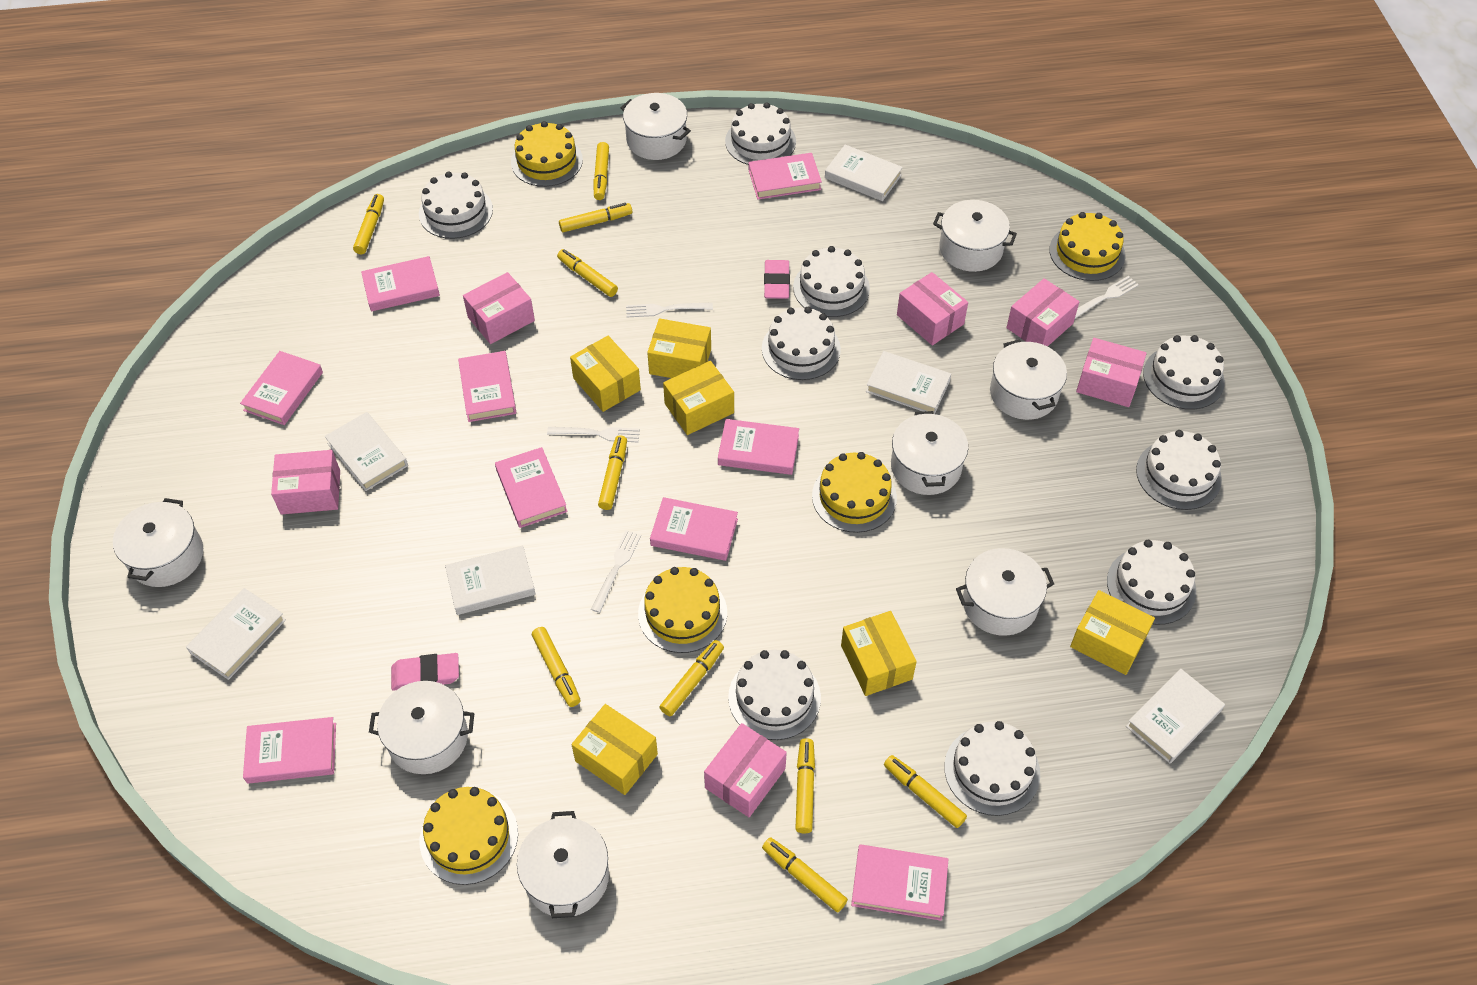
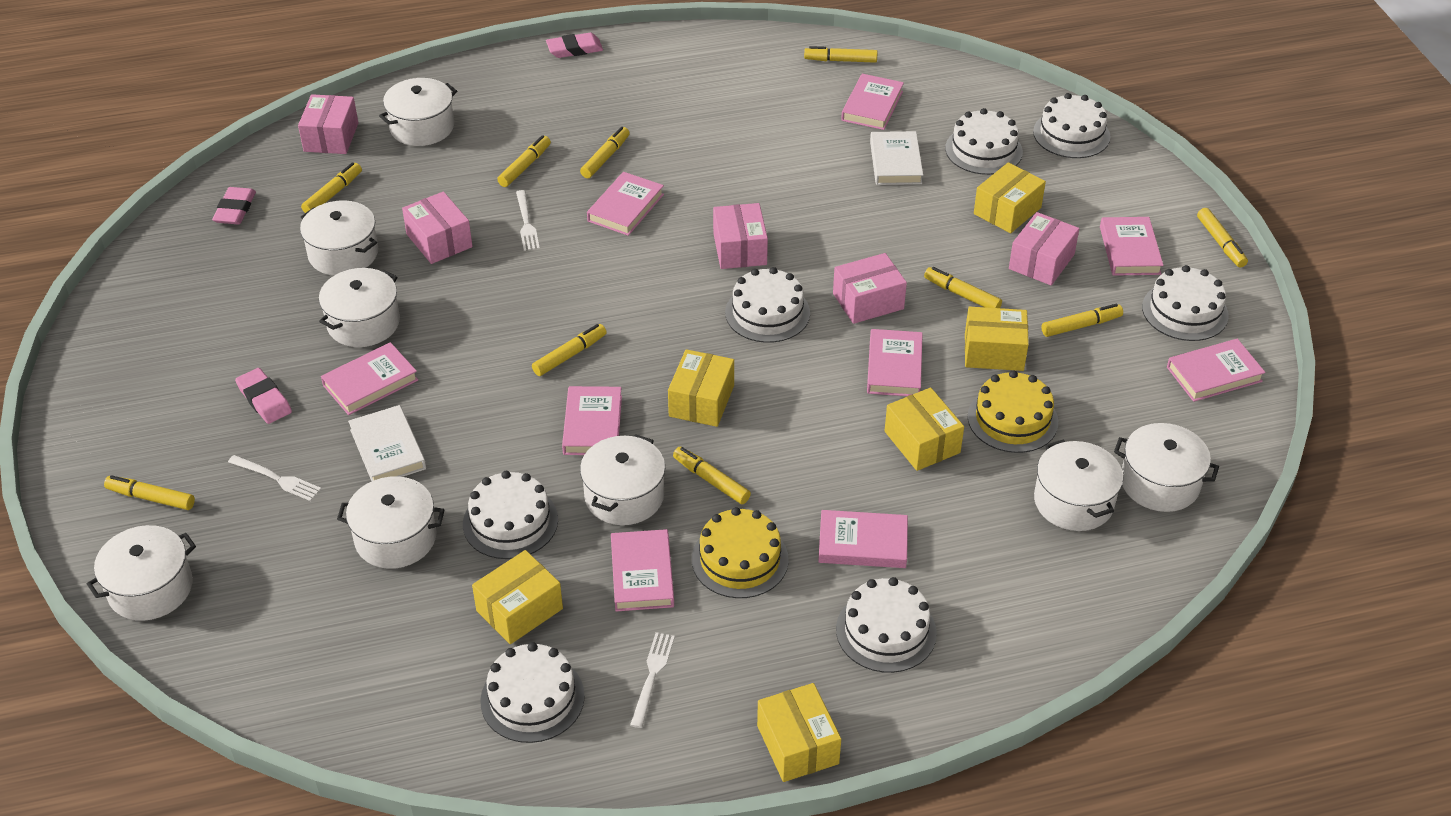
pink box: [271,450,340,515] [463,272,535,344] [704,723,787,817] [897,272,968,346] [1006,278,1079,347] [1076,338,1147,407] = 6 -> [298,94,358,154] [402,192,473,264] [713,203,768,269] [833,253,907,324] [1009,212,1079,286] = 5
pink eraser: [391,653,459,691] [764,260,790,299] = 2 -> [212,187,256,224] [235,368,292,424] [546,33,603,58] = 3
white book: [186,588,286,680] [325,412,408,491] [445,546,536,615] [825,145,903,201] [866,351,951,414] [1126,669,1225,763] = 6 -> [348,405,426,481] [870,131,923,185] = 2
white cake: [419,171,493,239] [725,102,796,165] [728,650,821,740] [762,307,841,380] [793,246,870,317] [944,721,1040,816] [1107,540,1196,625] [1136,430,1222,510] [1143,335,1225,410] = 9 -> [463,471,558,559] [480,642,585,743] [725,267,810,343] [836,577,937,673] [945,108,1023,175] [1033,93,1111,158] [1142,265,1229,341] = 7
white fork: [547,427,640,442] [591,530,641,613] [626,303,713,317] [1075,276,1139,319] = 4 -> [228,455,321,501] [516,190,540,251] [630,632,675,728] = 3
yellow cake: [420,787,518,885] [511,121,583,187] [638,567,727,653] [812,452,897,533] [1049,212,1125,281] = 5 -> [692,507,789,598] [968,370,1058,453] = 2

